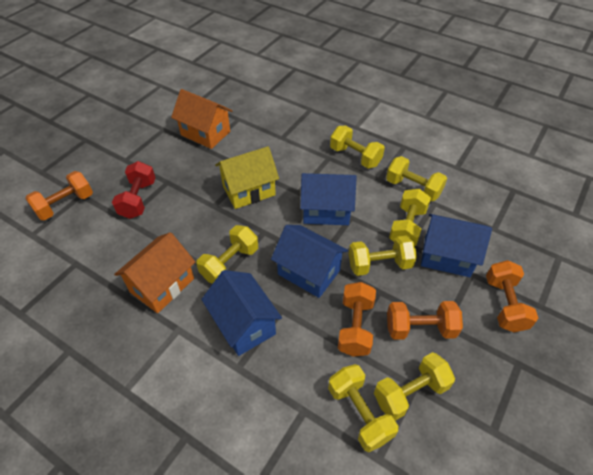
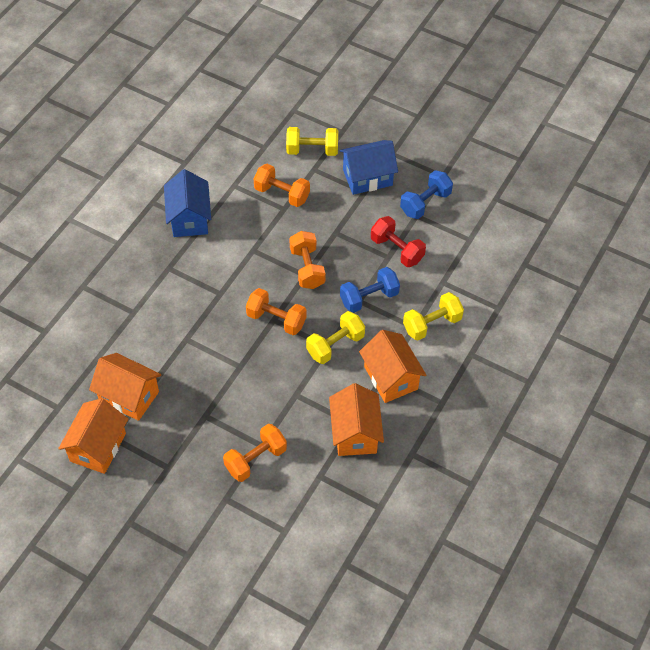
blue dumbbell: none = 0 -> [340,267,400,313] [400,170,453,219] = 2
blue house: [201,270,282,356] [271,225,348,298] [300,173,357,225] [421,214,492,277] = 4 -> [164,169,211,237] [340,140,398,195] = 2
orange house: [114,232,195,313] [171,89,232,149] = 2 -> [58,398,128,474] [89,353,161,421] [329,383,384,456] [359,330,426,403] = 4
yellow dumbbell: [196,225,258,284] [328,364,398,452] [330,126,385,169] [349,236,417,276] [374,352,455,421] [386,156,447,201] [389,189,431,246] = 7 -> [286,127,338,156] [306,311,365,364] [403,292,464,341] = 3
yellow house: [215,146,279,209] = 1 -> none = 0

